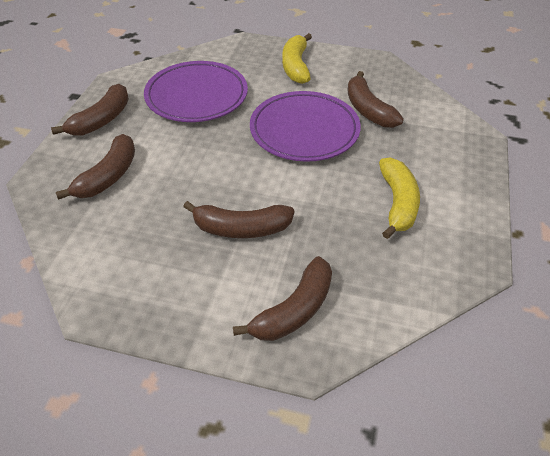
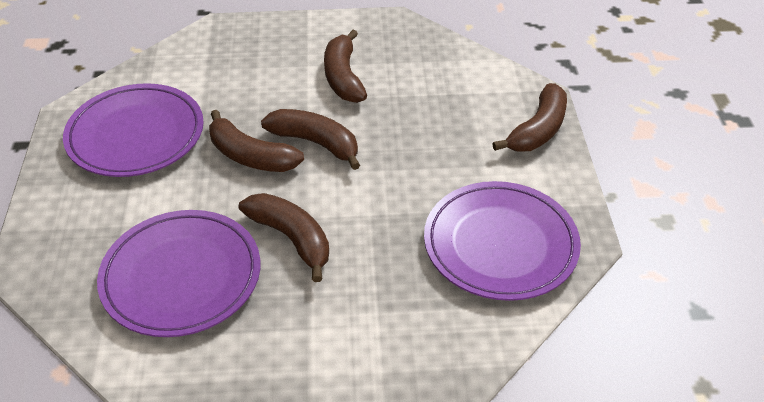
purple plate: [144,61,248,122] [250,91,361,162] = 2 -> [63,83,204,177] [97,210,260,337] [424,181,581,301] = 3
yellow banana: [282,33,312,84] [379,157,420,239] = 2 -> none = 0

